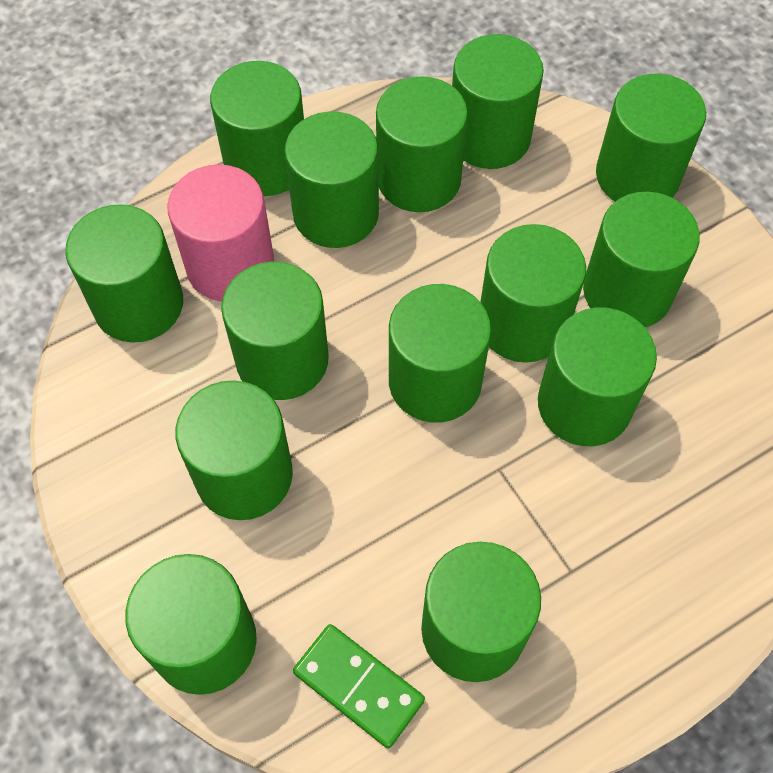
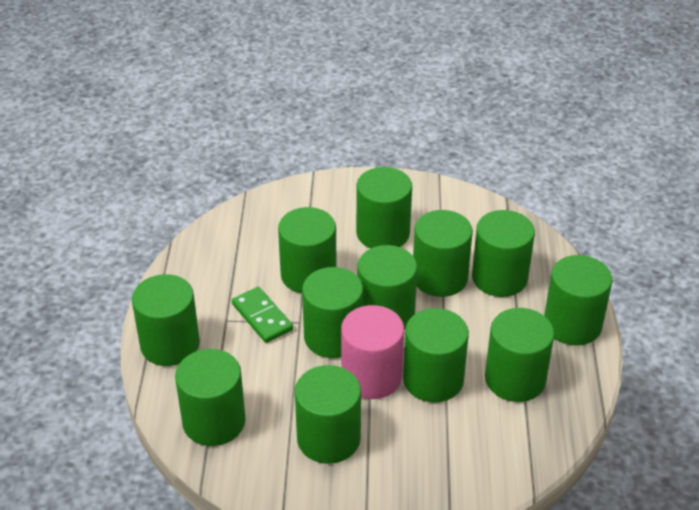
green cylinder: [65,204,183,343] [125,554,257,695] [176,380,293,520] [210,61,304,196] [221,261,329,400] [284,112,379,248] [376,76,468,212] [389,284,491,423] [421,542,541,682] [452,34,544,169] [481,224,586,363] [538,307,657,446] [583,192,700,327] [596,74,706,202] = 14 -> [132,274,200,366] [175,349,246,446] [278,207,337,293] [295,365,361,464] [302,267,363,358] [356,167,412,248] [357,245,417,330] [403,308,469,403] [413,210,473,297] [472,210,535,297] [485,308,554,402] [544,255,612,345] = 12

